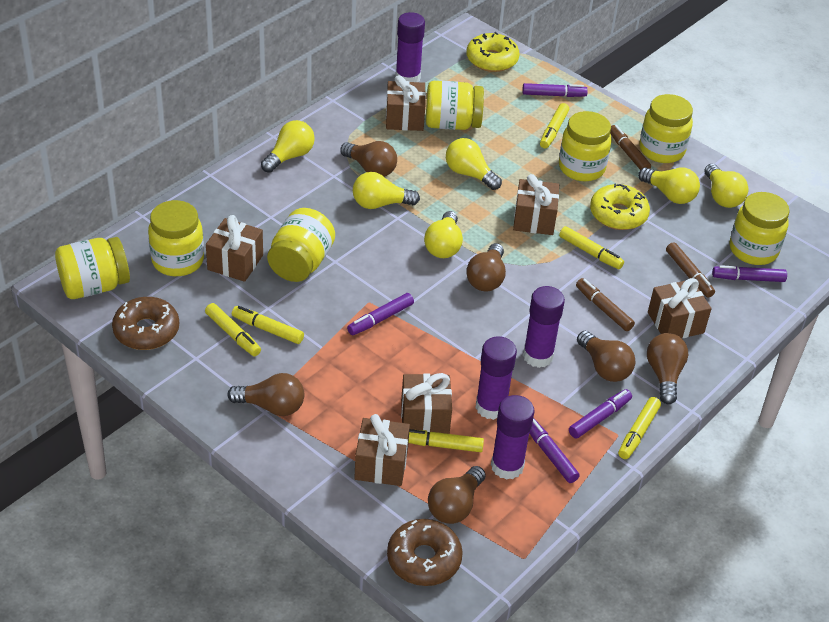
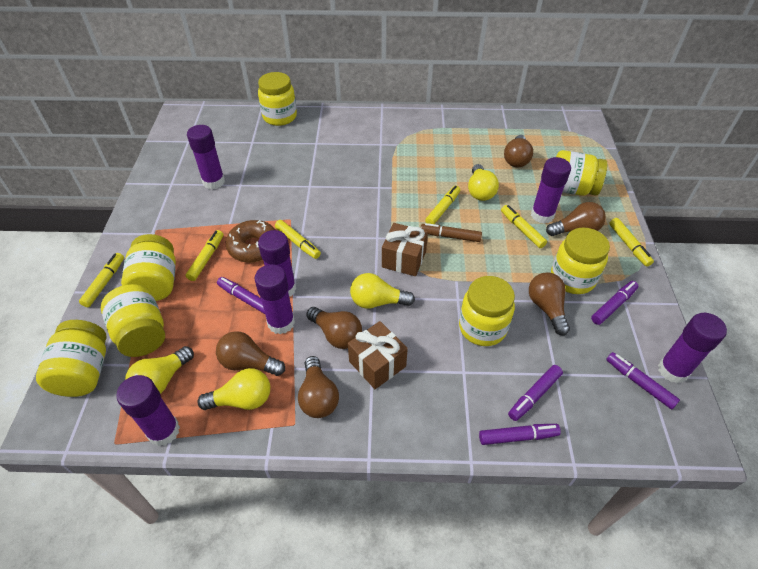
brown donut: [112,297,179,350] [387,519,463,586] = 2 -> [226,220,275,262] = 1
brown gift: [206,215,263,282] [354,414,410,486] [386,75,426,131] [401,373,452,434] [513,174,559,235] [648,278,712,338] = 6 -> [348,321,408,389] [382,223,428,276] = 2
brown marker: [576,278,635,331] [610,125,651,170] [666,242,715,298] = 3 -> [421,223,482,242] = 1
purple glue stick: [395,12,425,82] [476,336,517,420] [491,395,535,480] [523,286,565,368] = 4 -> [116,375,180,446] [187,125,225,189] [255,264,295,334] [258,230,296,297] [531,157,571,224] [658,313,727,383] = 6
yellow donut: [466,32,520,72] [590,183,650,230] = 2 -> none = 0
yellow light bulb: [261,120,315,173] [353,172,420,209] [424,211,463,258] [446,138,502,190] [638,167,700,204] [704,164,748,208] = 6 -> [125,346,194,394] [197,368,270,410] [350,273,415,309] [468,164,499,201] = 4

